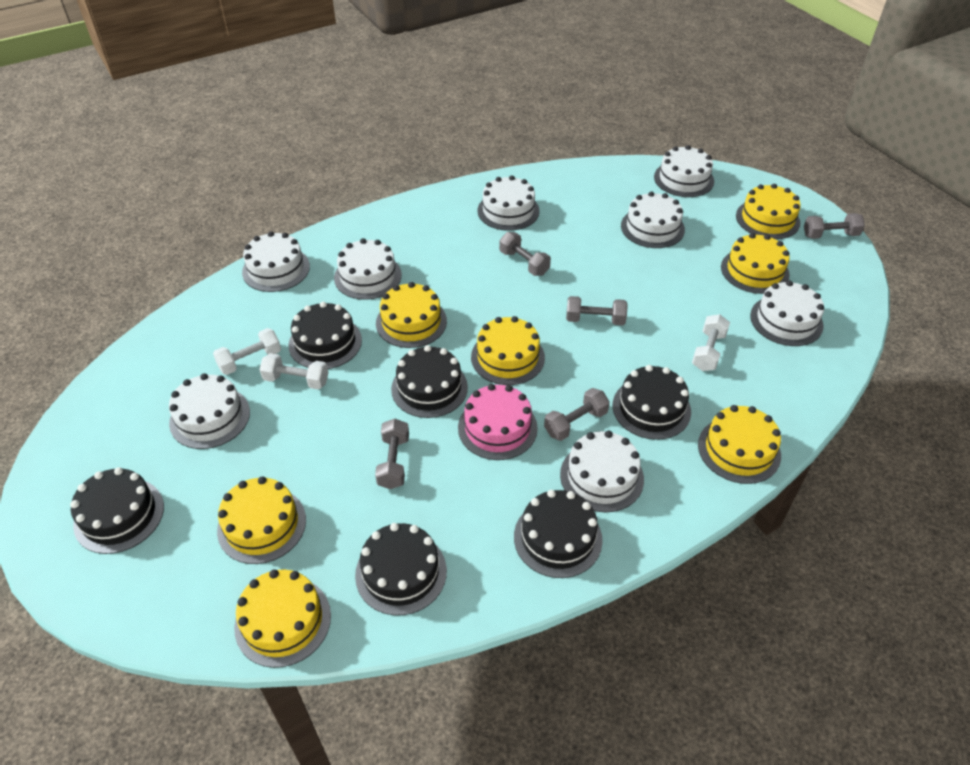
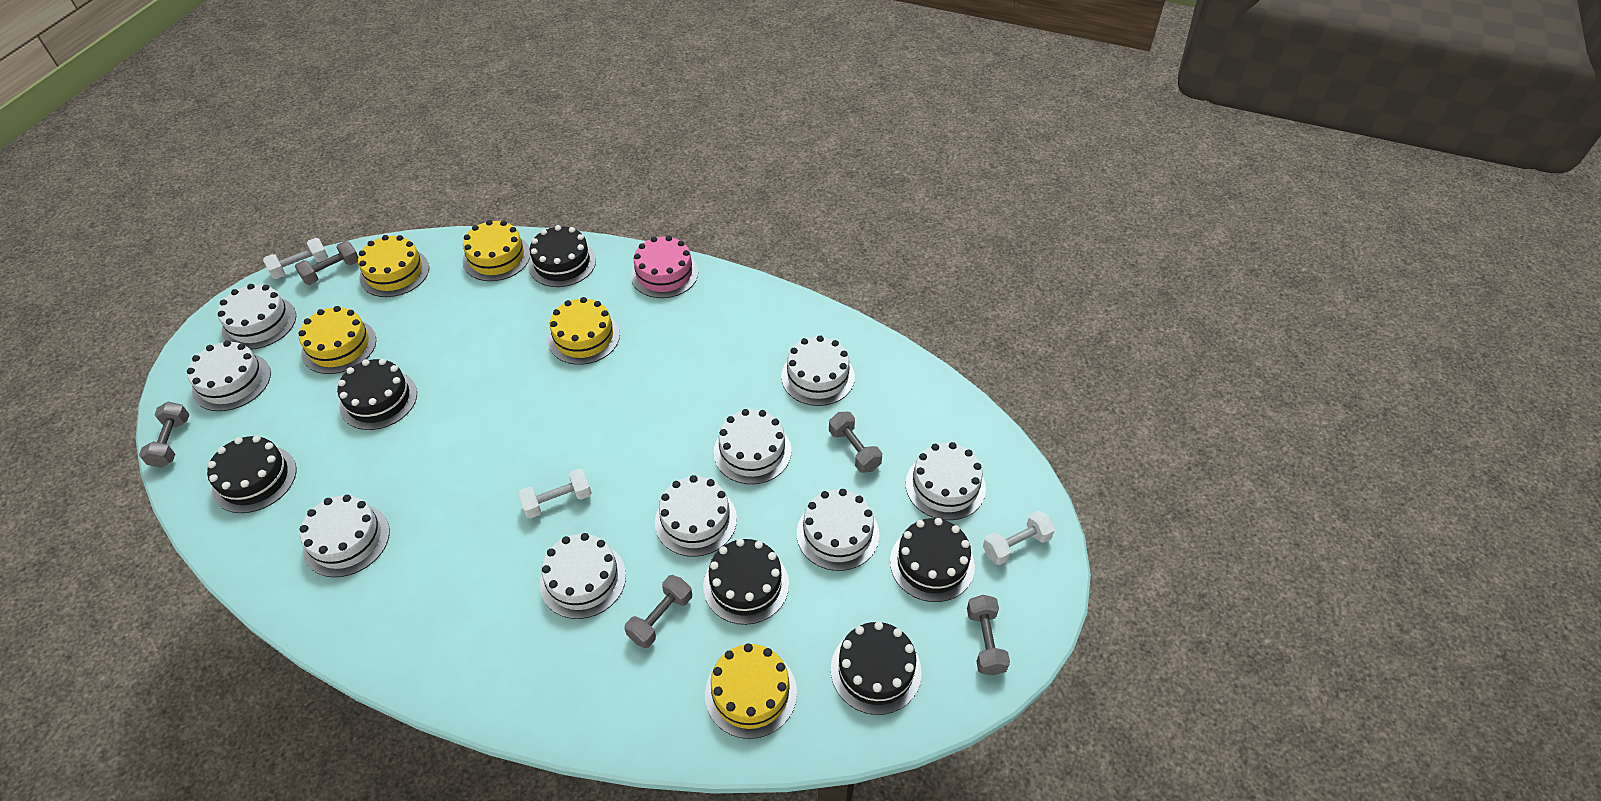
white cake: [169,373,250,449] [242,231,310,292] [334,238,402,300] [478,176,540,231] [560,431,644,512] [621,192,685,248] [654,145,714,197] [750,280,824,346] = 8 -> [187,340,271,411] [218,284,296,350] [300,495,390,577] [540,533,626,619] [655,475,737,557] [713,409,792,484] [781,335,855,406] [797,489,879,571] [906,442,986,520] = 9
yellow cake: [217,476,306,564] [234,569,331,668] [376,282,447,348] [471,316,545,385] [698,405,781,484] [721,233,790,294] [736,184,801,239] = 7 -> [298,306,376,374] [358,235,429,297] [463,220,530,281] [548,297,620,365] [705,643,797,739] = 5

